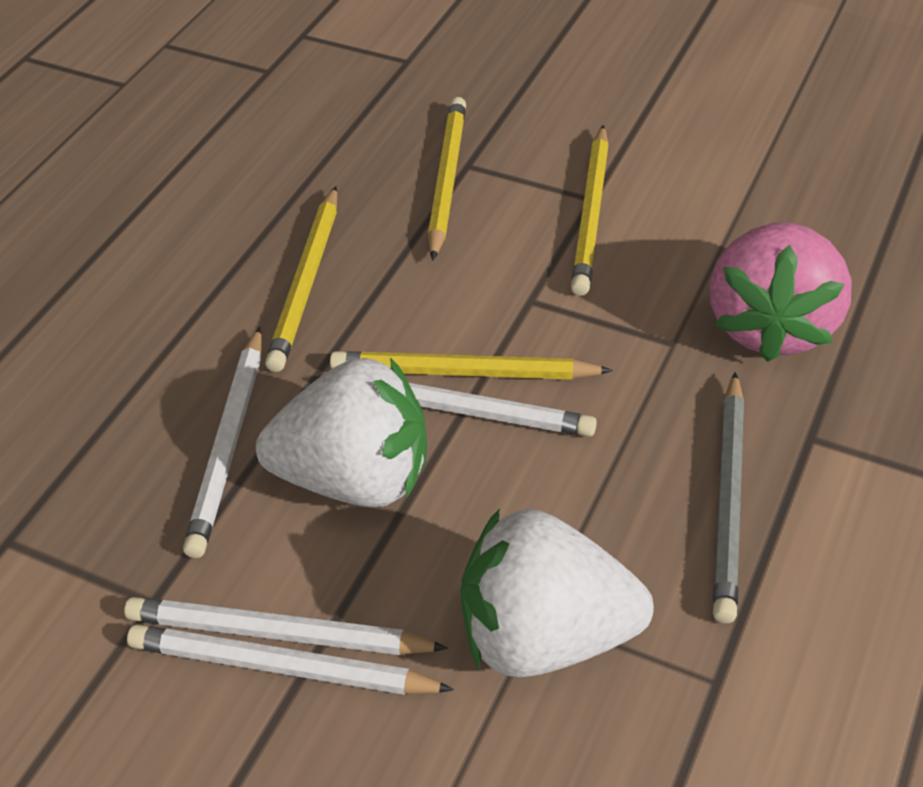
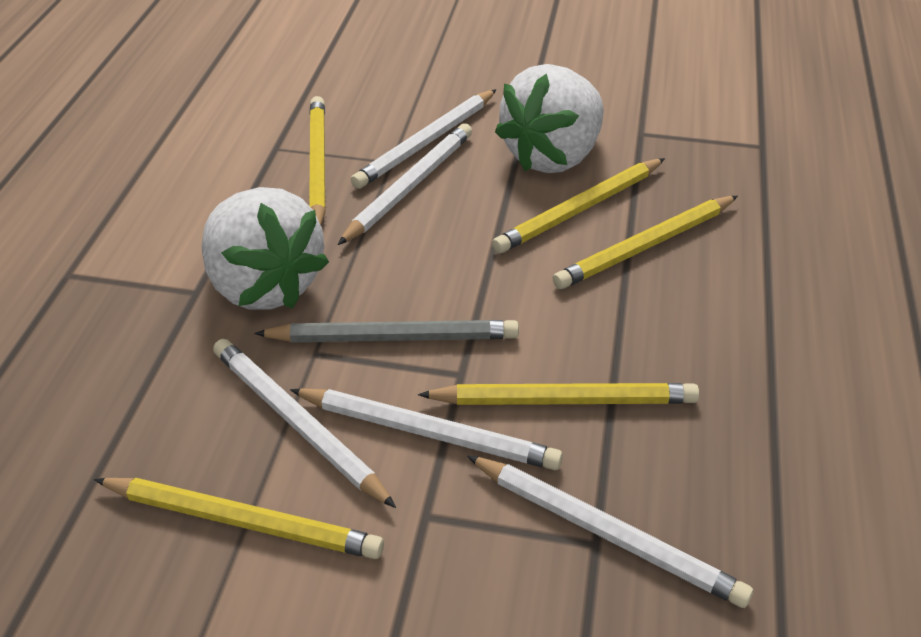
pink strawberry: [710,223,852,362] = 1 -> none = 0
white pencil: [124,597,448,655] [127,624,454,695] [183,327,262,558] [317,376,597,437] = 4 -> [213,339,396,508] [290,388,563,470] [338,123,472,245] [351,89,497,189] [467,456,753,608] = 5
yellow pencil: [265,186,337,372] [330,351,613,380] [428,97,466,261] [571,125,609,296] = 4 -> [94,478,384,559] [309,96,326,225] [418,383,700,405] [492,158,665,254] [553,196,738,289] = 5

